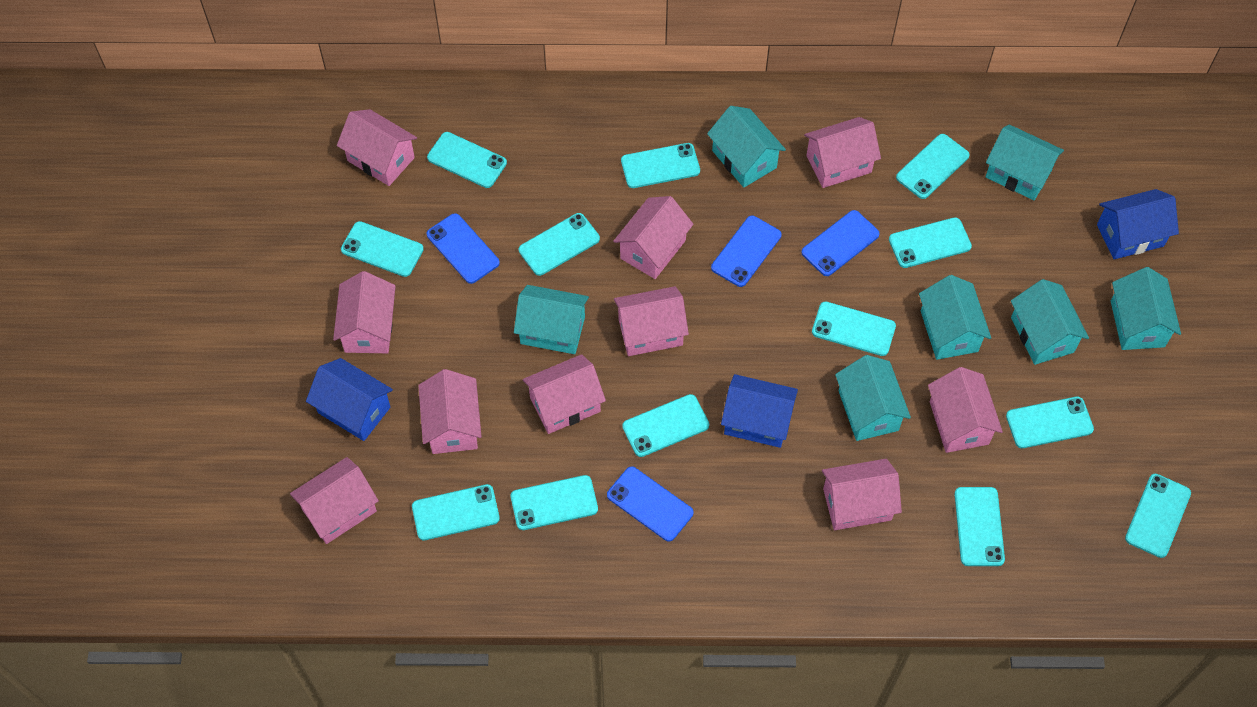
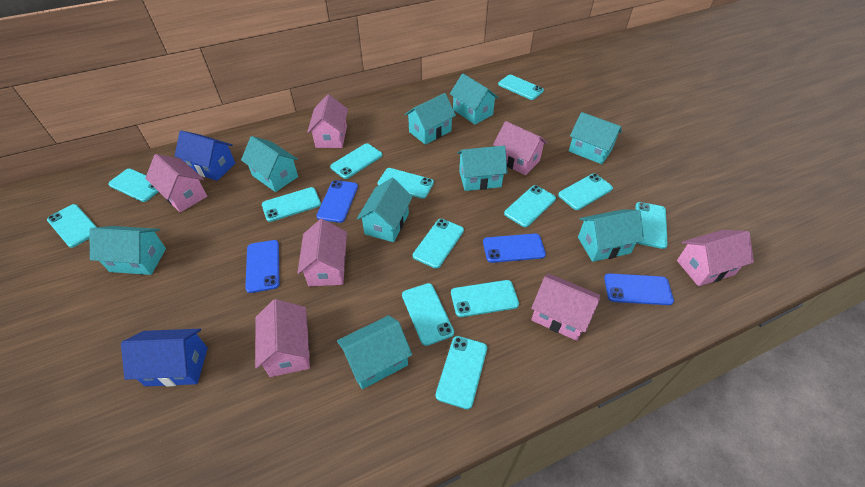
blue house: [306,358,393,441] [721,374,798,448] [1097,189,1179,259] = 3 -> [121,329,208,387] [175,130,235,181] = 2
pink house: [290,457,379,544] [333,271,396,353] [337,109,417,186] [418,369,482,454] [523,354,606,434] [613,196,693,279] [614,286,689,356] [804,117,881,188] [822,459,902,530] [928,367,1003,453] = 10 -> [145,154,207,212] [255,299,310,377] [298,219,347,286] [307,94,348,148] [493,121,547,175] [531,274,600,341] [677,230,754,287] = 7
turquoise house: [514,285,589,354] [707,106,786,187] [835,355,911,441] [919,275,991,360] [986,124,1064,200] [1011,279,1089,365] [1111,267,1181,350] = 7 -> [89,226,166,275] [241,136,298,192] [337,315,412,389] [357,178,413,242] [404,93,456,145] [450,74,499,125] [457,146,508,191] [569,112,622,164] [578,209,644,262] = 9

